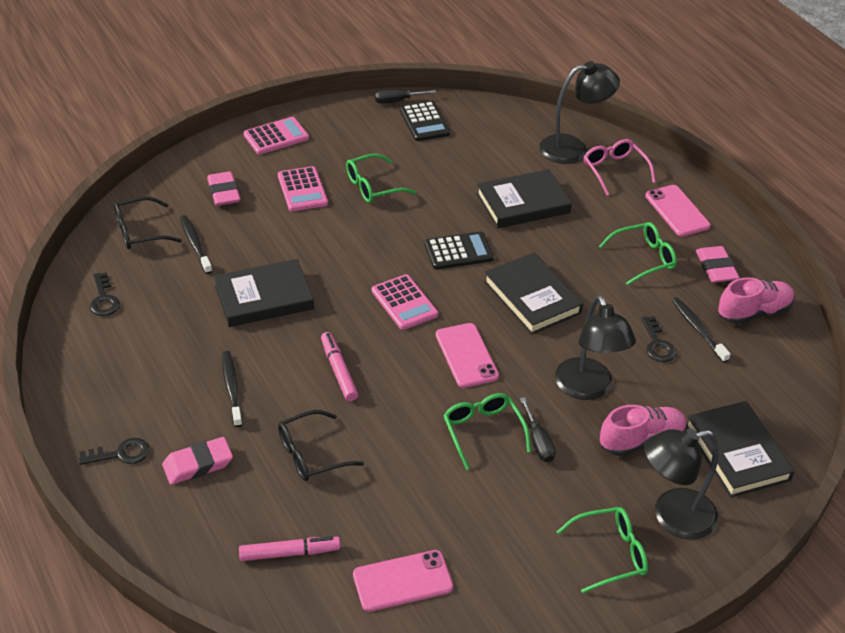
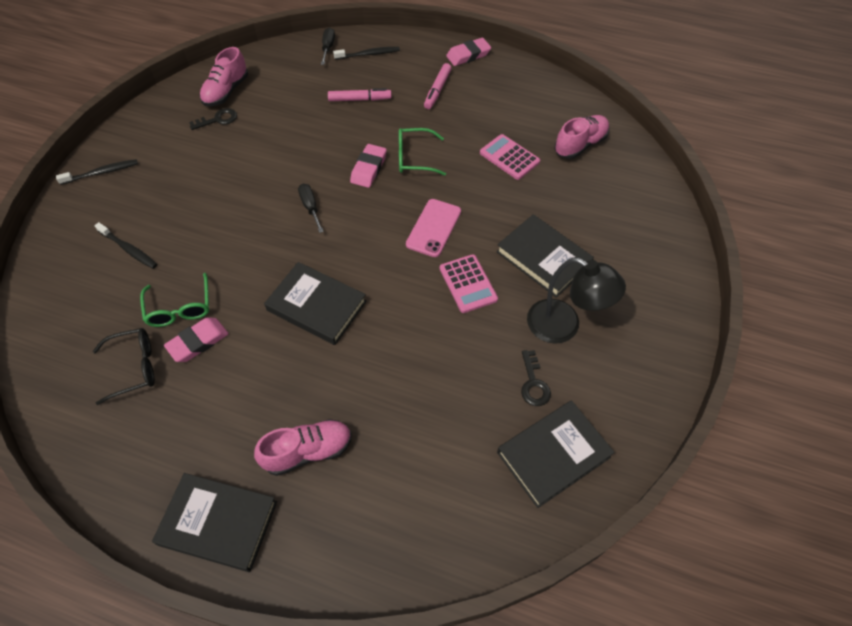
black calculator: [400,101,450,141] [425,231,494,270] = 2 -> none = 0
black glasses: [114,197,182,249] [278,410,364,481] = 2 -> [93,328,155,405] = 1
black key: [79,438,150,465] [90,272,120,316] [641,316,676,362] = 3 -> [189,108,237,130] [521,350,551,406] = 2
black lamp: [539,61,620,164] [555,295,636,400] [644,428,718,540] = 3 -> [527,257,626,344] = 1
green glasses: [346,153,416,203] [443,393,531,470] [557,507,648,593] [599,222,677,285] = 4 -> [140,273,209,327] [399,128,446,176] = 2
pink calculator: [243,117,309,154] [278,166,328,211] [372,274,438,330] = 3 -> [440,254,498,313] [480,134,540,180] = 2
pink glasses: [584,139,656,195] = 1 -> none = 0
pink phone: [353,550,453,612] [436,323,499,388] [645,185,710,236] = 3 -> [406,199,461,257] = 1
pink shoe: [600,405,687,456] [718,277,795,324] = 2 -> [200,47,248,106] [254,419,352,476] [554,115,610,159] = 3

